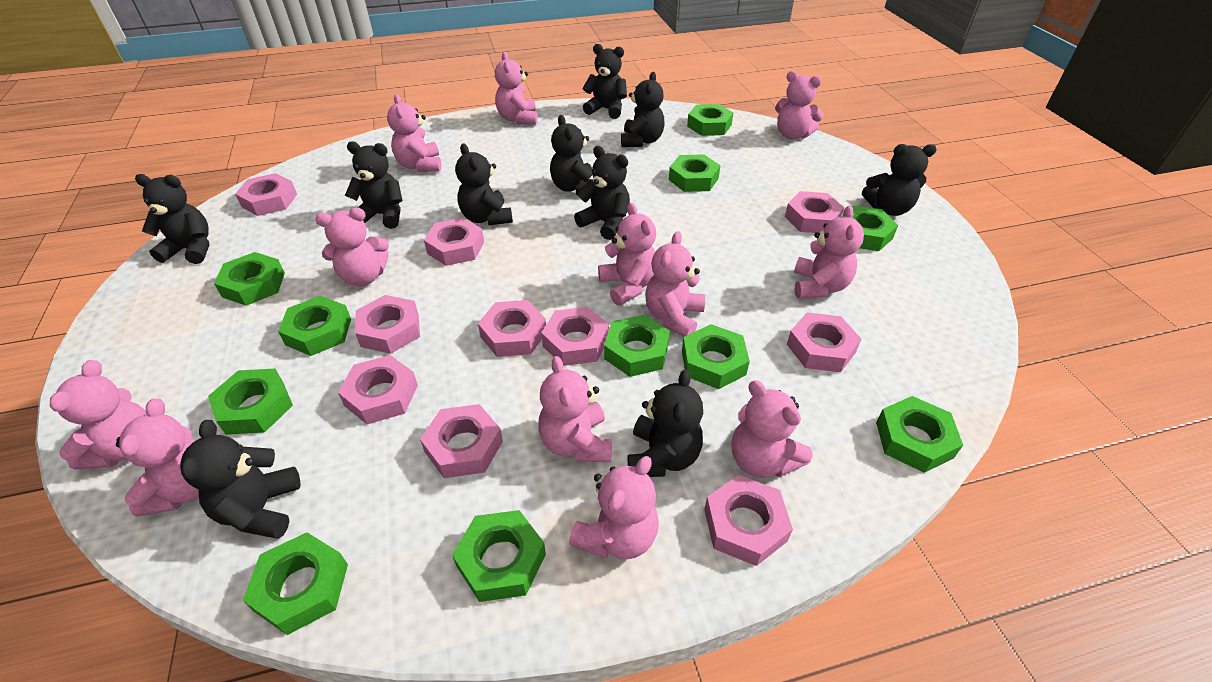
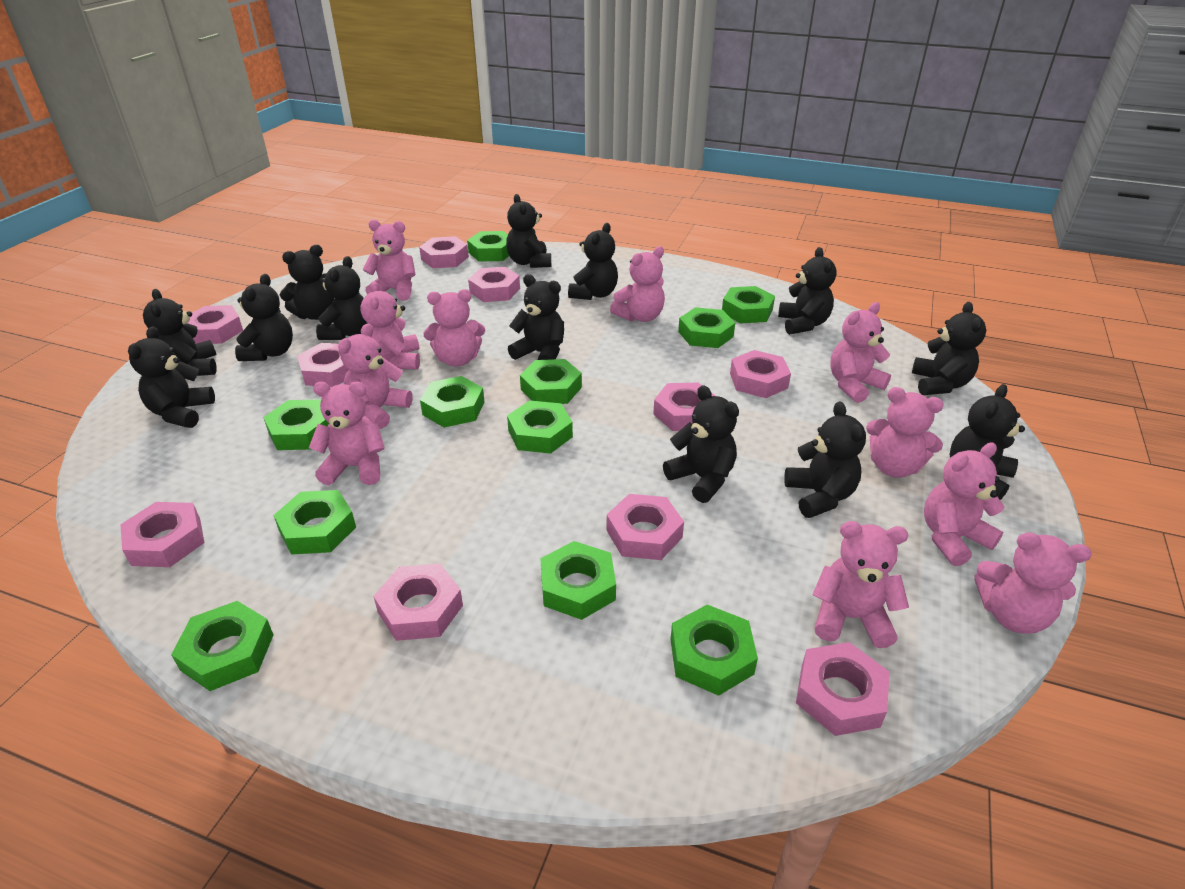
black teddy bear: [135,174,209,264] [180,420,301,539] [345,142,402,229] [455,143,513,225] [550,115,593,195] [574,146,630,240] [582,44,627,119] [621,72,665,147] [628,369,703,477] [862,144,937,216] = 10 -> [128,326,215,428] [143,289,217,376] [235,274,293,361] [280,245,334,320] [316,256,368,340] [506,194,551,268] [508,274,564,360] [568,223,618,300] [663,385,739,503] [778,247,837,335] [784,402,866,518] [912,302,986,395] [949,384,1025,500] = 13
pink teddy bear: [50,360,146,469] [116,398,199,516] [315,207,389,286] [387,94,441,172] [495,52,538,125] [538,356,612,462] [569,456,659,559] [598,202,656,305] [645,231,705,337] [731,380,813,478] [775,71,824,139] [794,205,864,299] = 12 -> [309,382,385,485] [338,323,413,429] [361,281,420,370] [363,220,416,301] [424,289,485,366] [610,246,665,322] [812,521,909,648] [830,302,891,403] [866,387,944,478] [924,442,1005,566] [974,532,1092,634] = 11

